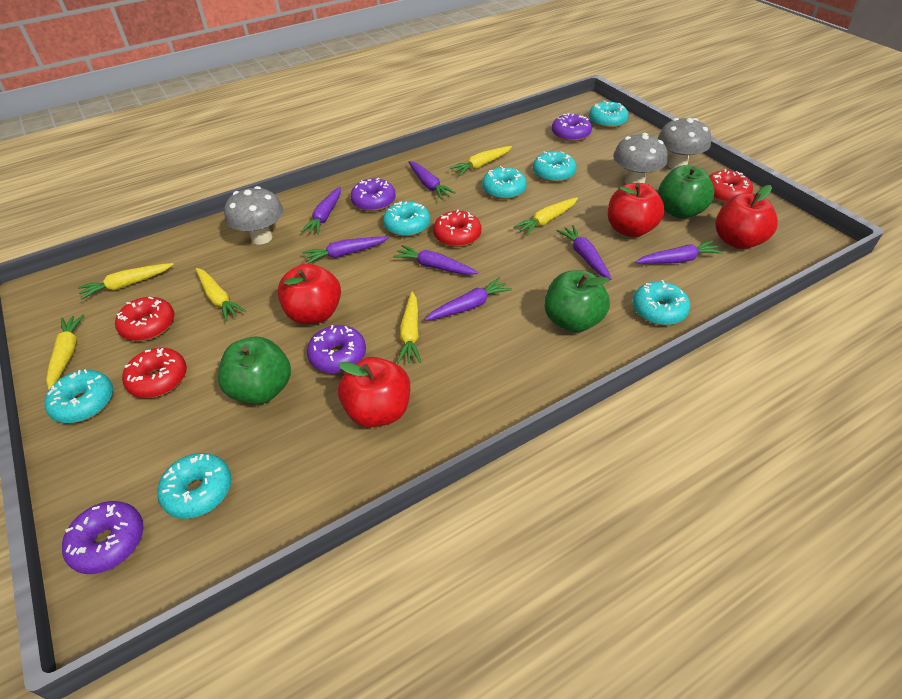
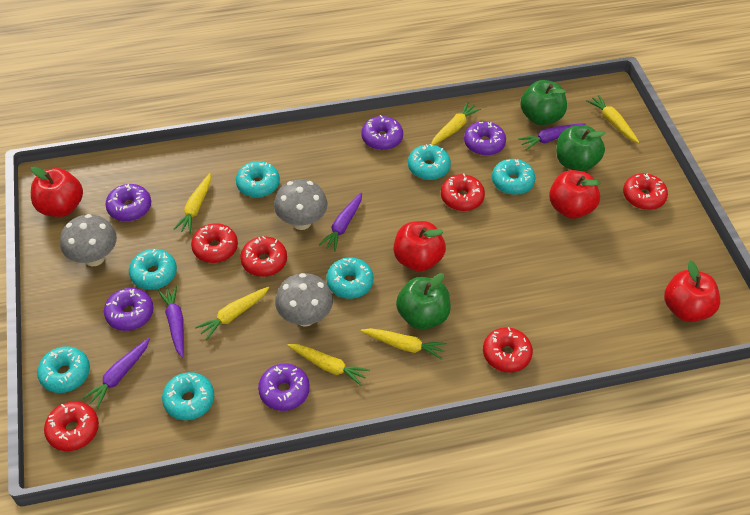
purple carrot: [301,186,341,235] [302,236,389,264] [393,245,479,275] [408,161,456,199] [425,277,512,321] [557,225,612,280] [635,240,723,264] = 7 -> [82,338,150,408] [158,286,184,358] [319,192,362,251] [518,123,586,150] = 4
purple donut: [62,501,143,574] [307,325,366,373] [350,178,396,211] [552,113,592,142] = 4 -> [104,288,154,331] [105,184,151,222] [258,363,310,411] [361,115,403,150] [464,121,506,156] = 5
red donut: [115,297,174,341] [122,348,187,398] [433,210,481,247] [709,169,753,203] = 4 -> [44,401,99,451] [191,223,238,263] [240,236,287,277] [441,173,485,211] [483,327,533,372] [623,173,668,210] = 6

